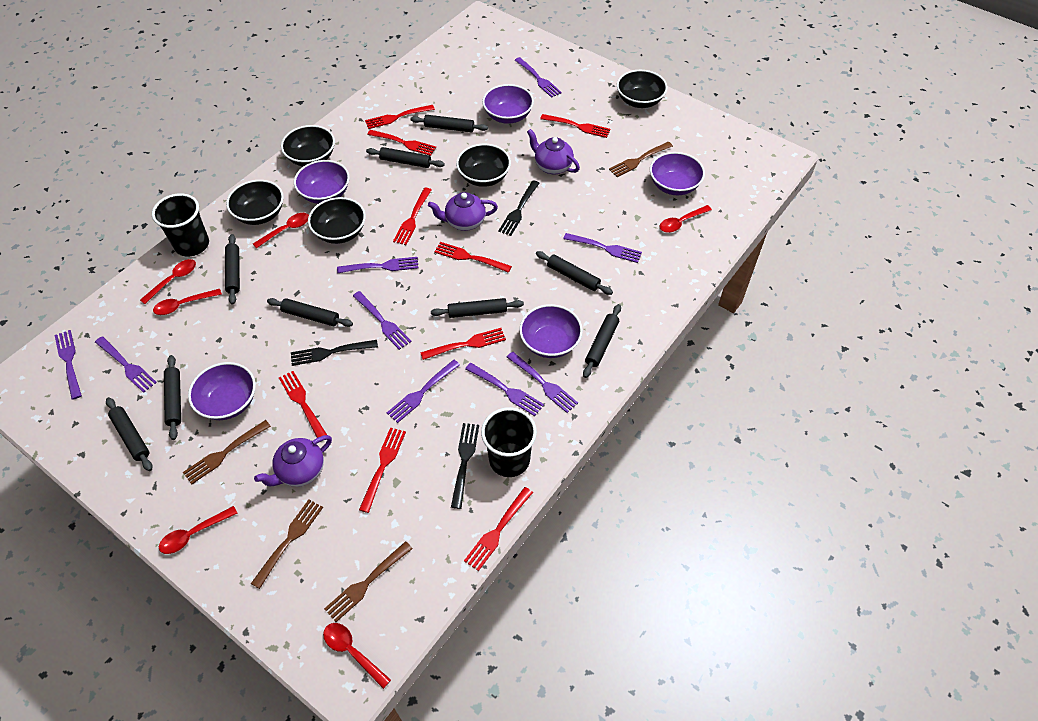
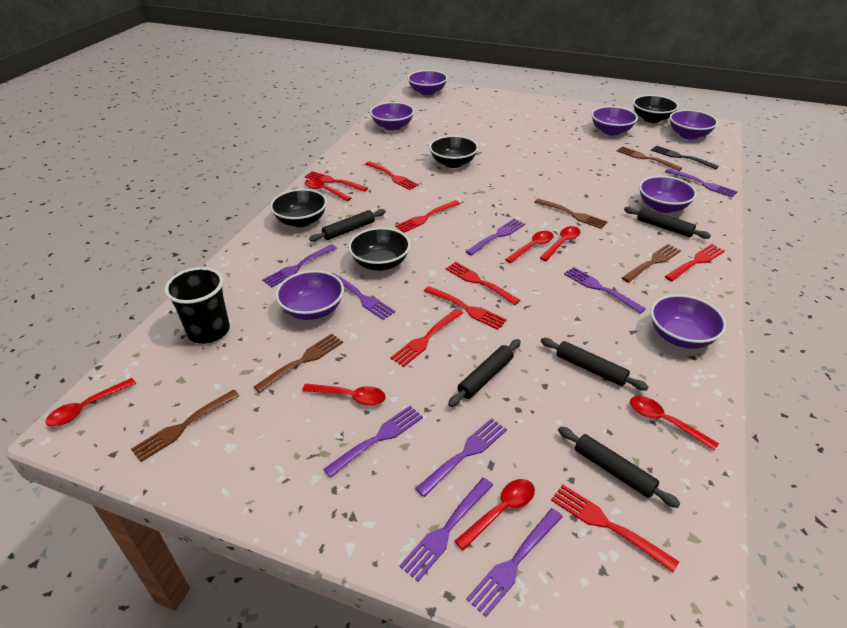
black bowl: [226,180,284,225] [281,125,335,167] [308,197,366,244] [456,144,511,187] [617,70,667,108] = 5 -> [270,189,327,227] [348,227,410,271] [429,135,478,168] [633,95,679,123] = 4
black cup: [152,193,209,257] [481,407,537,477] = 2 -> [165,267,230,344] = 1
black fork: [291,340,378,366] [451,423,479,509] [498,180,540,236] = 3 -> [651,146,719,169] = 1
black rolling pin: [106,397,152,471] [164,355,181,440] [225,234,240,305] [267,298,353,327] [366,147,445,168] [410,115,488,132] [431,298,524,318] [536,251,613,295] [583,304,621,378] = 9 -> [309,209,386,242] [448,339,521,407] [541,338,648,391] [558,427,680,508] [624,207,711,239] = 5
brown fork: [183,420,271,485] [251,499,323,589] [324,541,413,622] [609,142,673,177] = 4 -> [131,389,239,462] [254,334,343,393] [534,199,608,229] [617,146,682,171] [622,244,681,283] = 5
purple bowl: [188,362,256,420] [294,160,350,204] [482,84,534,124] [519,304,583,358] [650,152,705,195] = 5 -> [275,270,344,320] [370,102,414,131] [408,70,448,95] [591,106,638,136] [639,176,697,213] [651,294,726,349] [669,110,718,140] = 7
purple teapot: [254,435,332,487] [428,192,498,231] [527,129,580,174] = 3 -> none = 0
red fork: [279,371,327,438] [359,427,406,513] [365,105,435,129] [367,130,436,156] [393,188,432,245] [420,328,506,360] [434,242,512,273] [464,487,533,571] [540,114,610,138] = 9 -> [305,171,368,192] [365,161,419,190] [390,308,463,367] [395,200,460,233] [424,286,507,330] [445,262,520,305] [551,484,679,573] [665,244,725,281] = 8
red spoon: [140,259,196,304] [153,289,222,315] [159,506,238,554] [253,213,309,248] [323,623,391,689] [660,205,712,233] = 6 -> [45,378,136,427] [302,383,386,406] [305,178,351,201] [454,479,535,551] [505,231,554,263] [540,226,580,261] [630,396,719,451] = 7

